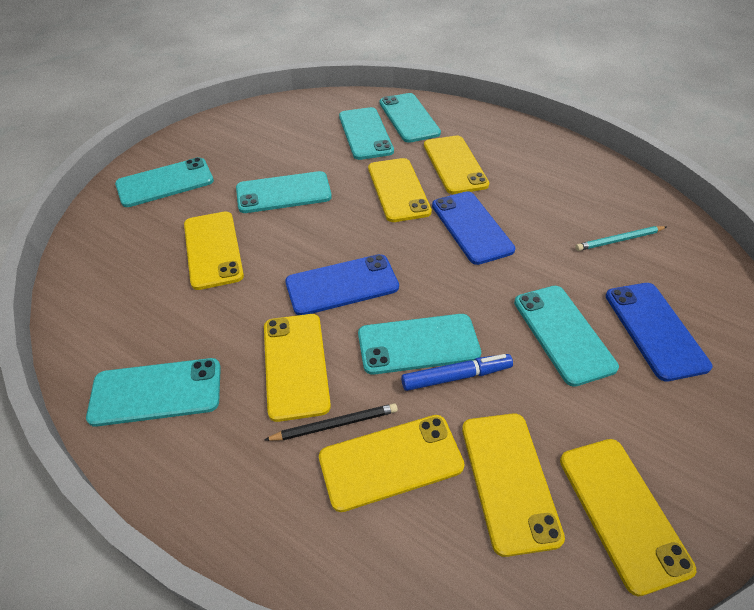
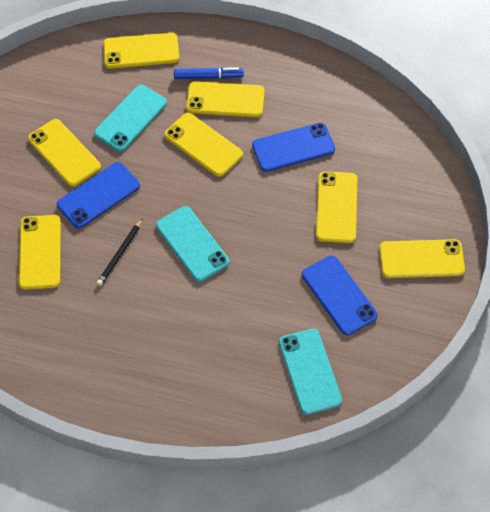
turquoise pencil: [575,226,666,251] = 1 -> none = 0
turquoise phone: [86,358,221,427] [115,157,214,207] [236,171,332,213] [339,107,394,160] [358,314,481,375] [380,93,441,143] [514,286,619,387] = 7 -> [94,85,167,152] [156,206,229,282] [279,329,342,415] = 3

